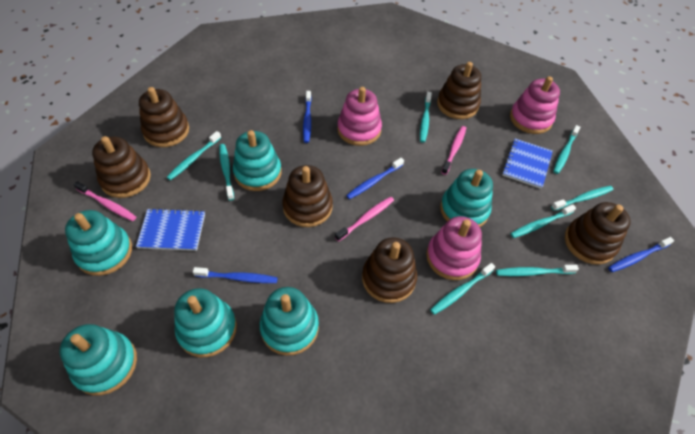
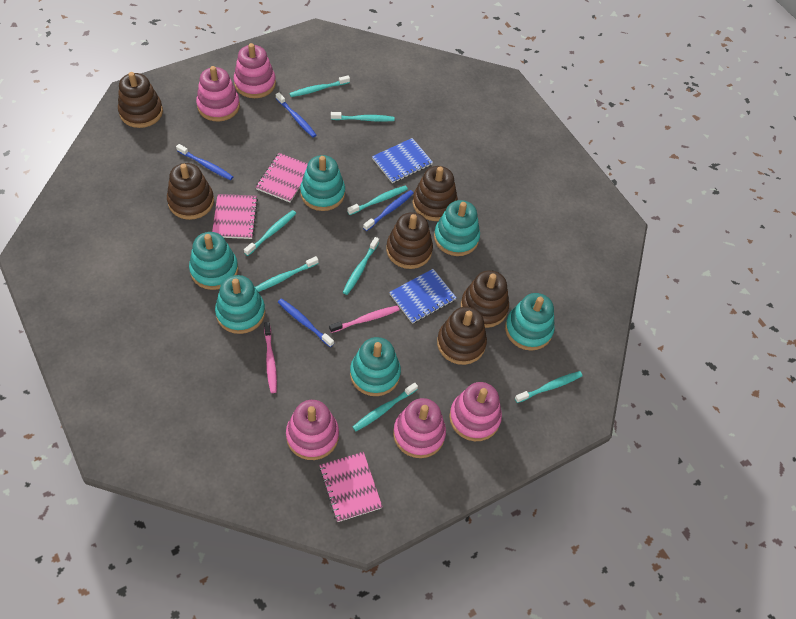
pink notebook: none = 0 -> [212,194,258,239] [256,153,308,202] [319,452,383,522] = 3
pink stacking toy: [337,87,382,146] [426,216,482,280] [510,76,560,134] = 3 -> [196,66,240,121] [234,43,276,98] [286,400,339,460] [393,398,446,458] [449,382,502,441] = 5
pink toothbrush: [74,181,136,221] [335,197,394,242] [441,126,466,175] = 3 -> [264,322,277,393] [329,305,399,333] = 2

